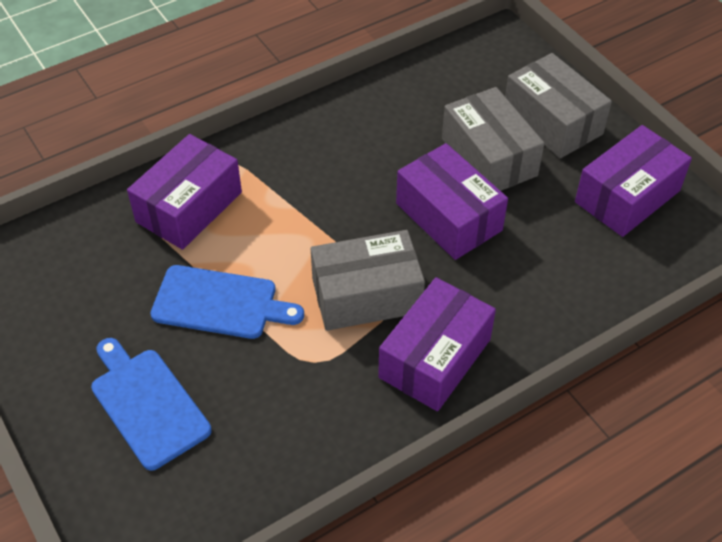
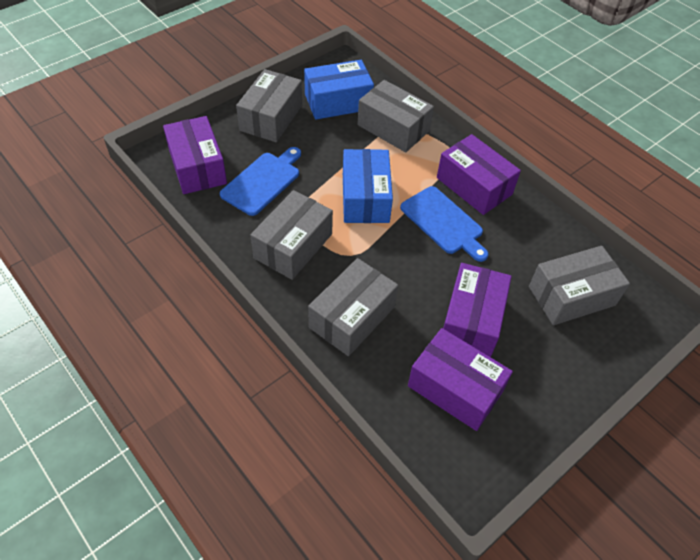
blue box: none = 0 -> [304,60,374,120] [343,149,393,223] = 2
grey box: [311,230,425,331] [442,87,545,191] [505,53,612,158] = 3 -> [236,69,302,142] [250,190,333,280] [308,258,398,356] [357,80,434,152] [529,246,630,325] = 5

